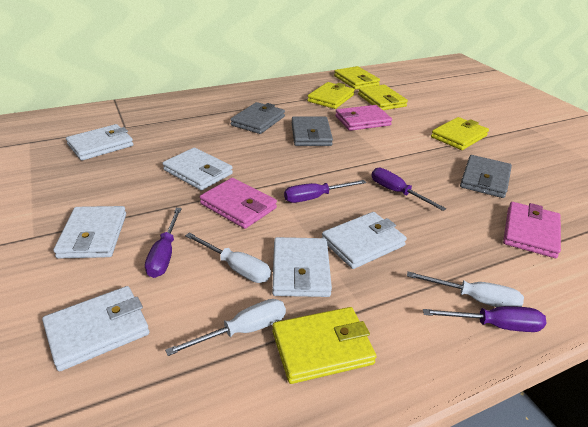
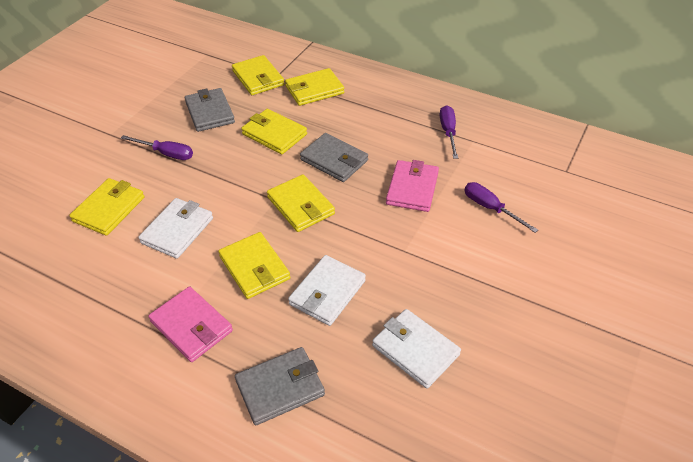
pink wallet: [200,178,277,229] [335,105,392,131] [503,202,561,258] = 3 -> [148,287,233,362] [386,160,439,212] = 2
purple screwdriver: [145,208,182,278] [284,180,366,203] [372,168,446,211] [423,306,546,332] = 4 -> [121,135,193,160] [440,105,458,159] [464,182,538,233] = 3
white screwdriver: [165,299,286,356] [185,232,271,283] [407,271,524,307] = 3 -> none = 0
white wallet: [42,286,149,371] [53,206,126,259] [66,124,134,161] [163,148,233,191] [272,237,332,297] [322,212,407,269] = 6 -> [138,198,213,259] [288,255,366,326] [372,309,461,389] = 3
yellow wallet: [272,307,377,384] [307,82,355,109] [334,66,380,89] [358,85,408,110] [431,117,489,150] = 5 -> [69,178,145,236] [218,232,290,299] [232,55,284,95] [241,109,307,154] [267,174,335,232] [285,68,344,106] = 6

